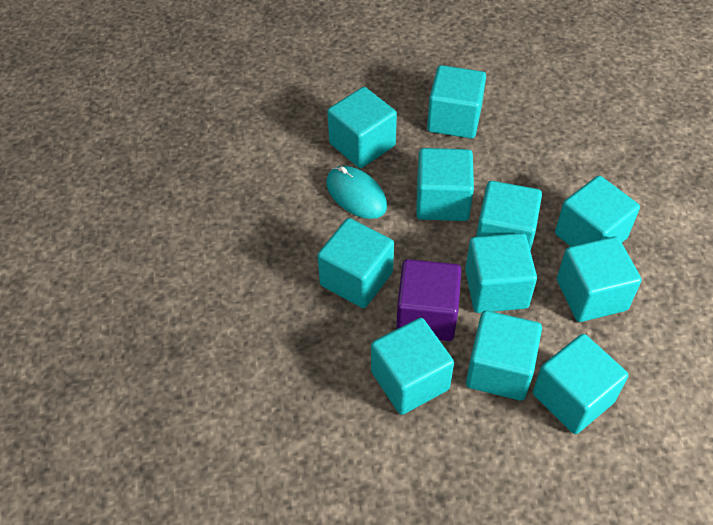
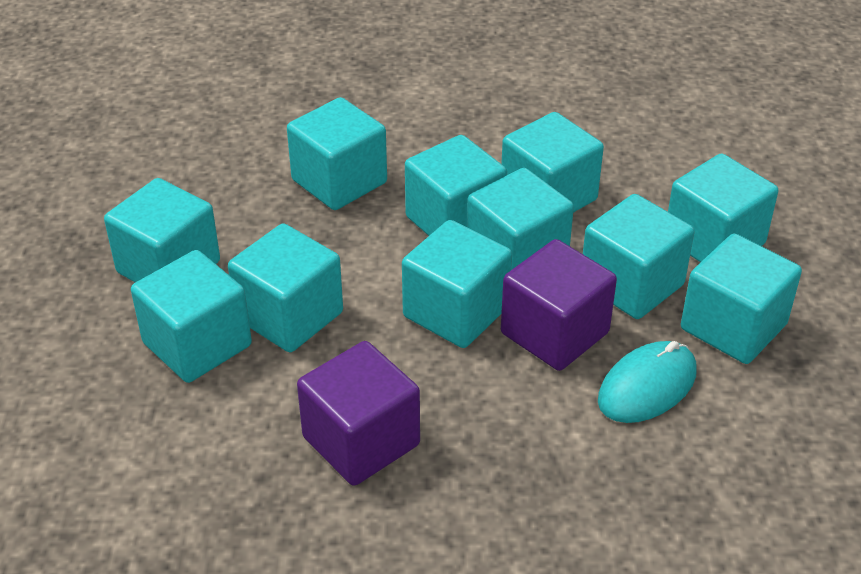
purple cube: [396,259,461,341] = 1 -> [297,341,420,486] [501,239,617,371] = 2

